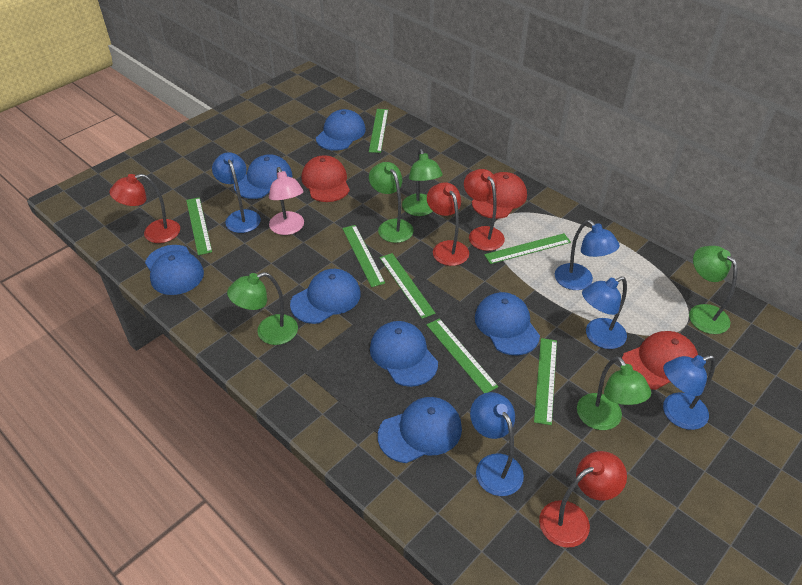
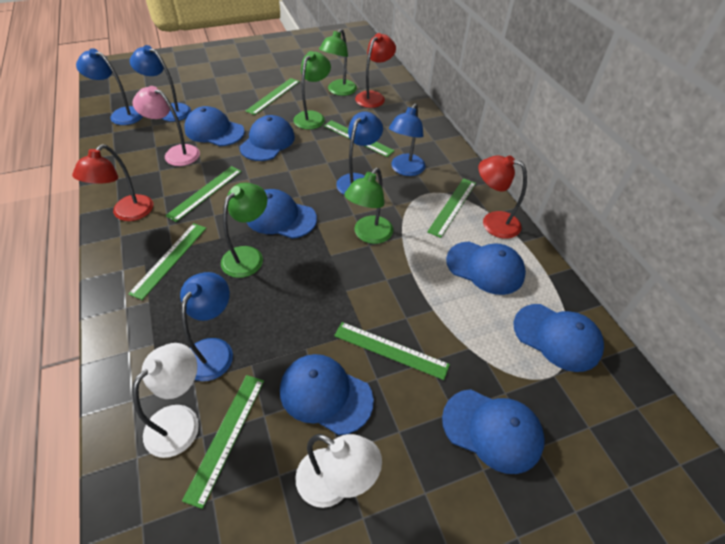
green lamp: [227,272,298,345] [369,162,414,243] [402,149,443,216] [577,356,651,430] [689,246,738,334] = 5 -> [221,183,267,278] [293,51,331,130] [319,29,357,96] [344,168,393,244] = 4
red cap: [302,155,350,202] [472,172,527,219] [622,331,698,390] = 3 -> none = 0
red lamp: [110,174,180,243] [427,182,469,266] [464,169,505,251] [539,451,627,548] = 4 -> [72,144,153,221] [355,33,396,108] [478,155,527,239] = 3
white lamp: none = 0 -> [132,343,199,458] [295,434,382,508] = 2

